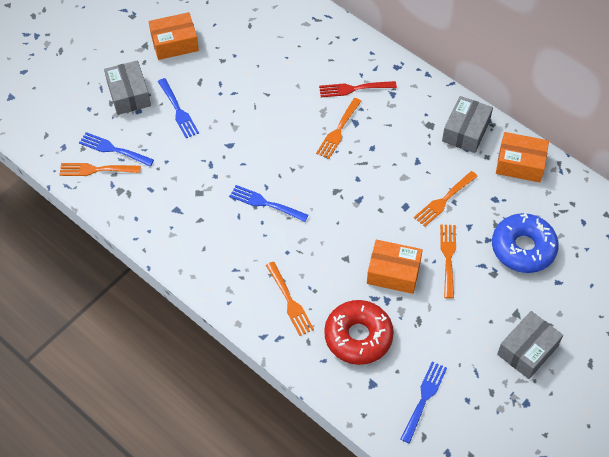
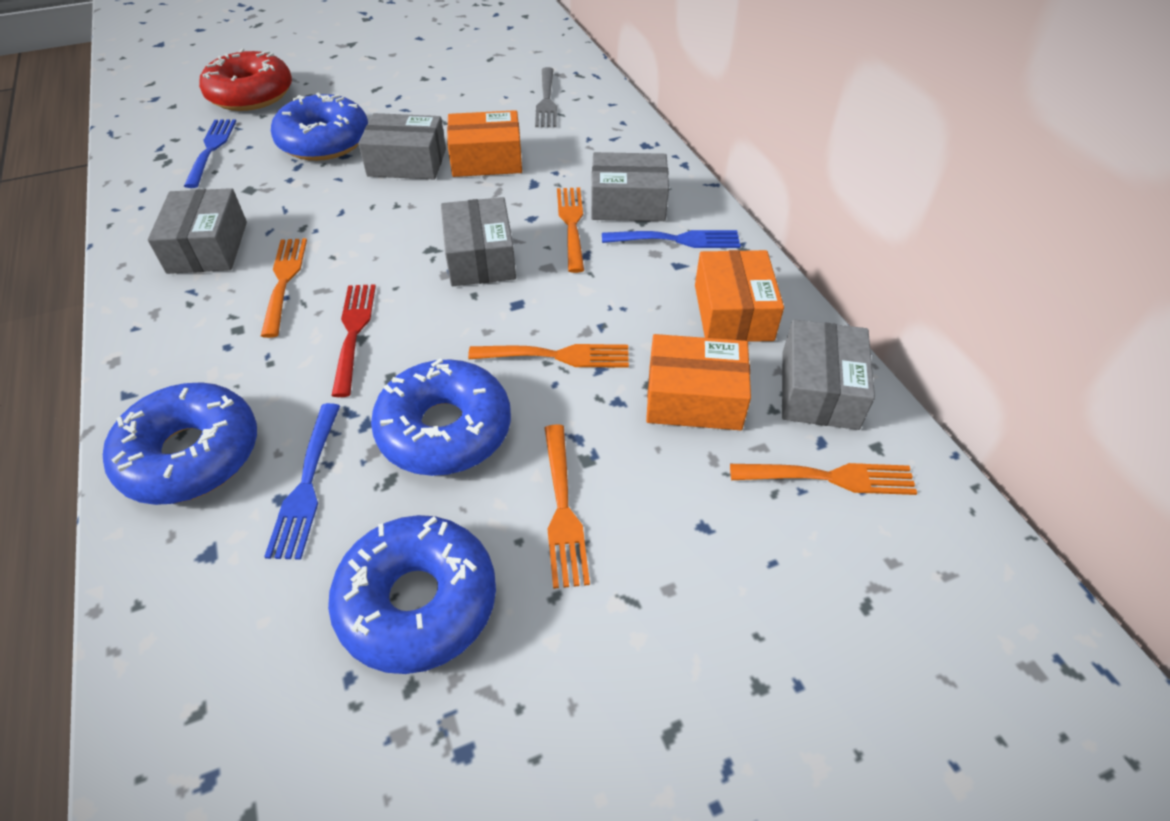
blue donut: [492,213,559,273] = 1 -> [103,382,257,505] [271,93,368,161] [328,515,496,674] [371,358,511,476] = 4
blue fork: [79,132,154,166] [158,78,199,138] [229,185,309,222] [400,362,447,443] = 4 -> [184,119,236,188] [264,403,340,560] [602,230,741,248] = 3
grey box: [104,61,151,115] [442,96,493,153] [497,311,563,379] = 3 -> [148,188,247,274] [358,113,446,179] [441,197,516,286] [591,152,669,221] [782,319,875,430] = 5
grey fork: none = 0 -> [535,67,557,127] = 1

